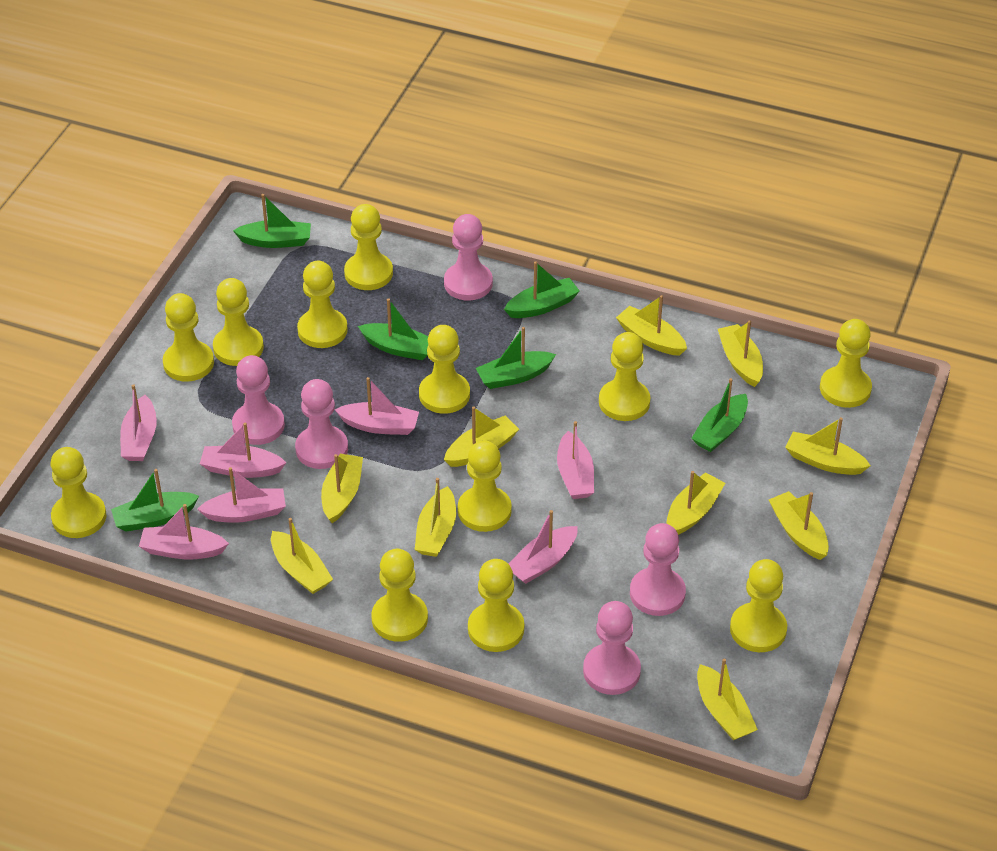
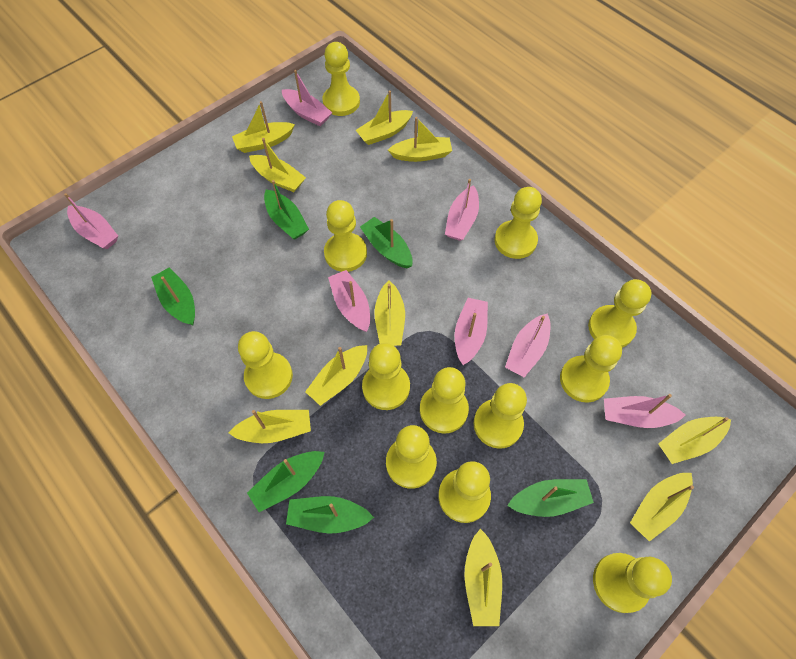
pink pawn: [232,355,285,445] [295,379,348,469] [444,214,493,301] [583,601,641,695] [630,523,686,616] = 5 -> none = 0

